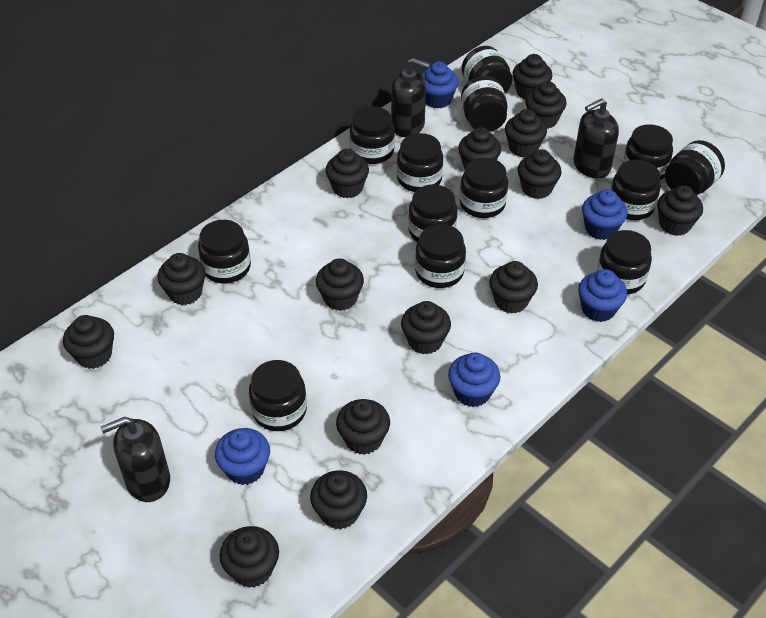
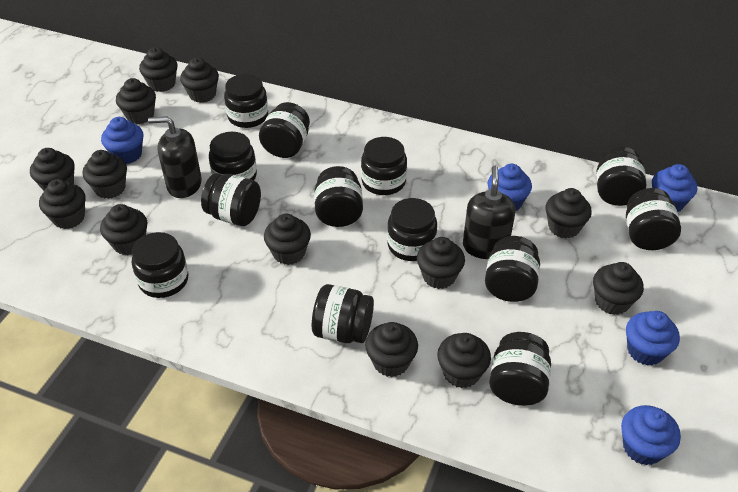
black cupcake: [63,315,114,369] [157,253,206,305] [220,526,279,588] [310,470,367,529] [316,258,364,311] [325,149,369,198] [336,399,390,455] [401,301,451,355] [458,127,501,169] [489,261,538,314] [505,109,547,158] [512,54,552,100] [518,149,562,199] [525,81,566,129] [657,185,703,236] = 15 -> [30,148,75,191] [39,179,85,229] [83,150,127,199] [100,204,147,255] [116,78,156,124] [139,47,178,92] [180,58,219,103] [264,214,311,265] [365,322,418,377] [417,237,465,289] [437,333,491,388] [546,188,592,239] [593,262,644,315] = 13
black soap dispenser: [101,417,170,502] [391,58,430,137] [573,98,619,178] = 3 -> [148,116,202,198] [463,166,516,259] = 2

